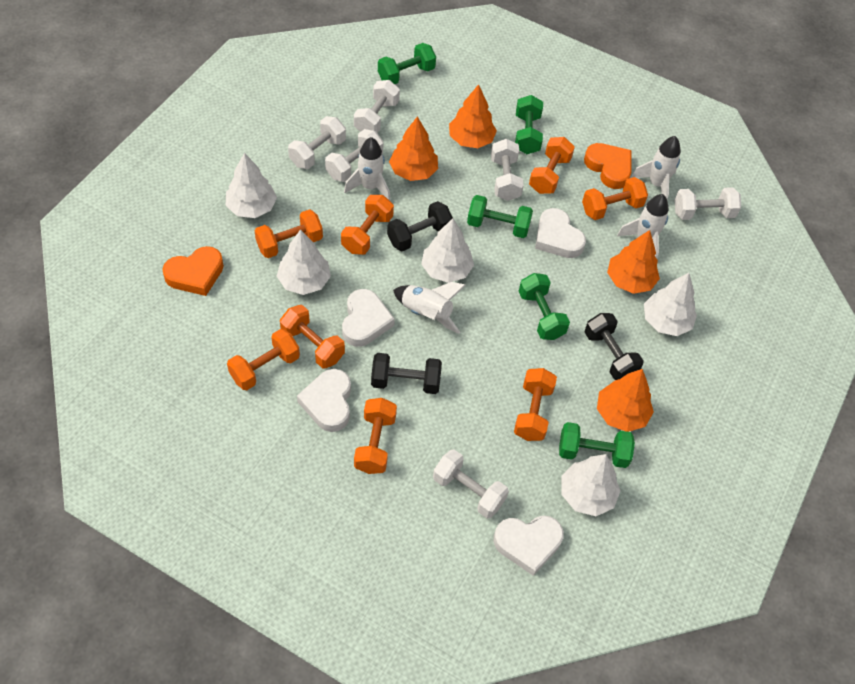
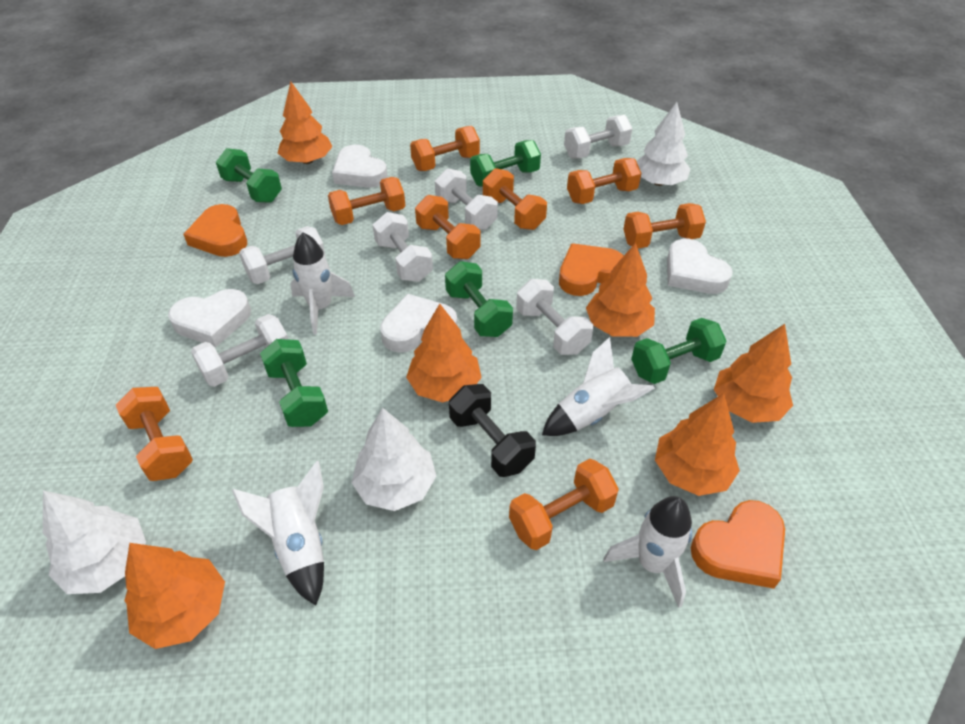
black dumbbell: [371,353,442,394] [387,201,453,252] [584,313,644,380] = 3 -> [449,384,536,477] = 1
orange heart: [162,246,224,296] [584,143,632,189] = 2 -> [183,204,247,257] [559,243,624,296] [691,500,785,589] = 3
orange tree: [389,117,438,181] [449,84,497,148] [597,369,654,432] [607,230,660,294] = 4 -> [124,543,225,649] [278,81,333,164] [406,304,482,403] [586,243,655,337] [655,393,740,496] [714,324,793,423] = 6
white tree: [226,153,277,218] [277,229,331,295] [421,218,474,283] [562,454,621,516] [644,273,697,336] = 5 -> [43,490,146,594] [352,408,436,511] [636,102,690,186] = 3

